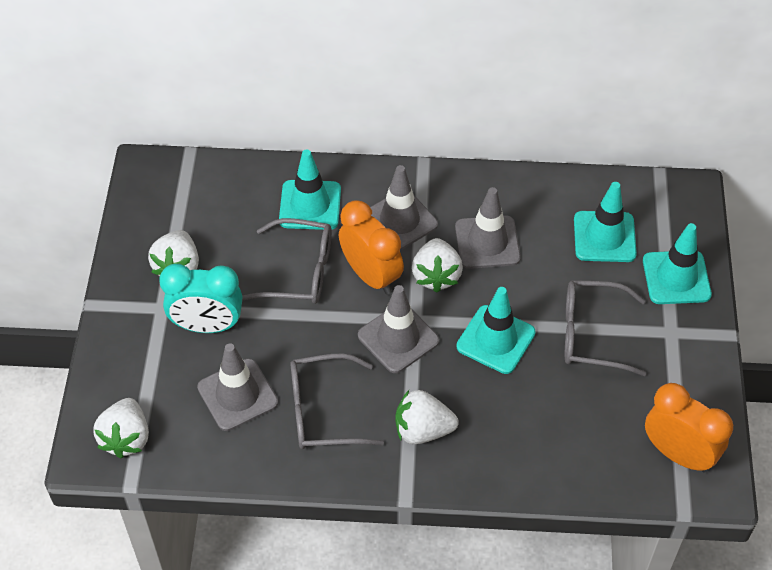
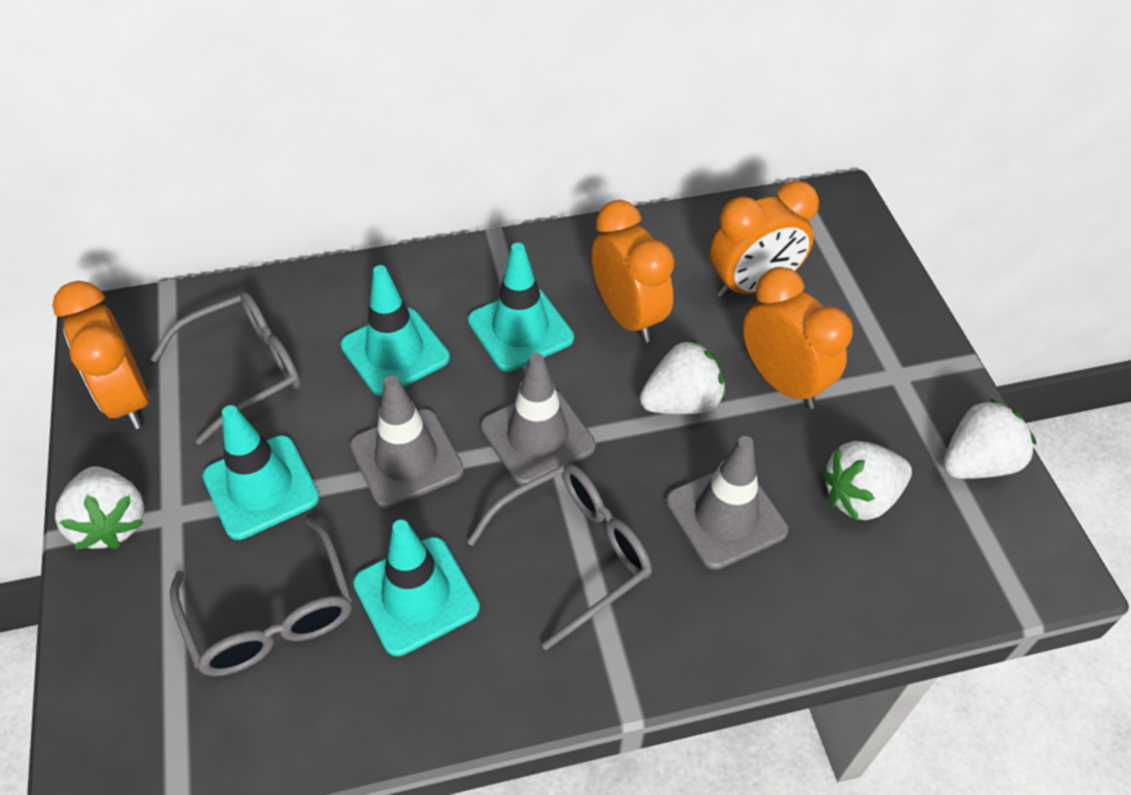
grey traffic cone: [197,343,278,431] [358,285,439,373] [370,165,438,250] [455,187,521,269] = 4 -> [350,375,464,508] [481,353,596,485] [666,436,788,570] = 3
orange clock: [339,200,404,295] [645,383,733,473] = 2 -> [52,281,149,429] [591,200,675,343] [710,181,819,298] [743,267,853,409] = 4
turquoise clock: [159,264,242,333] = 1 -> none = 0

